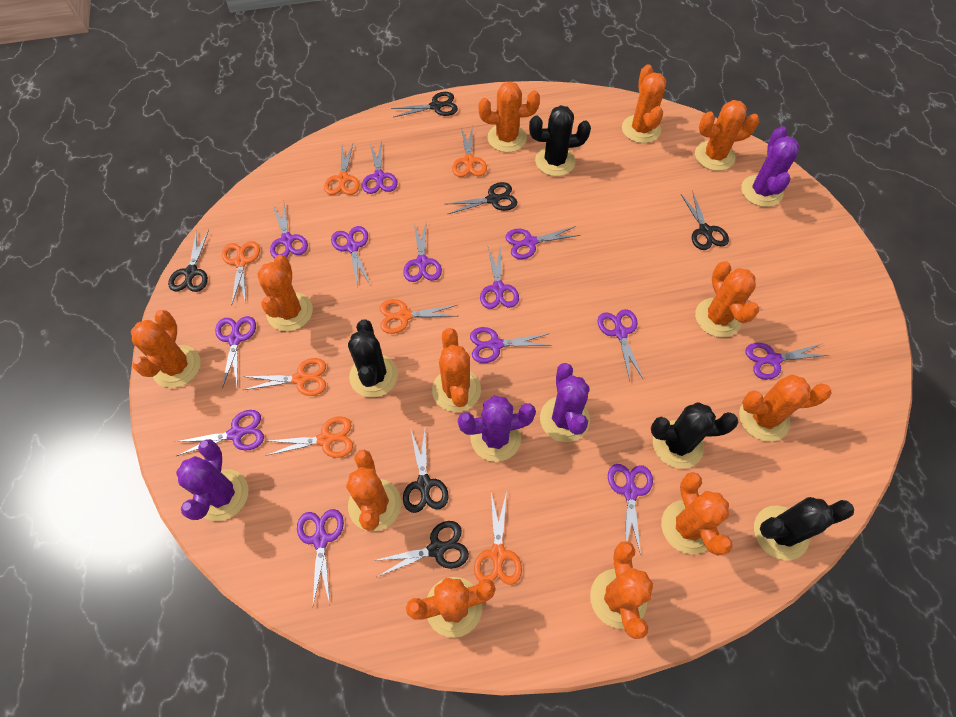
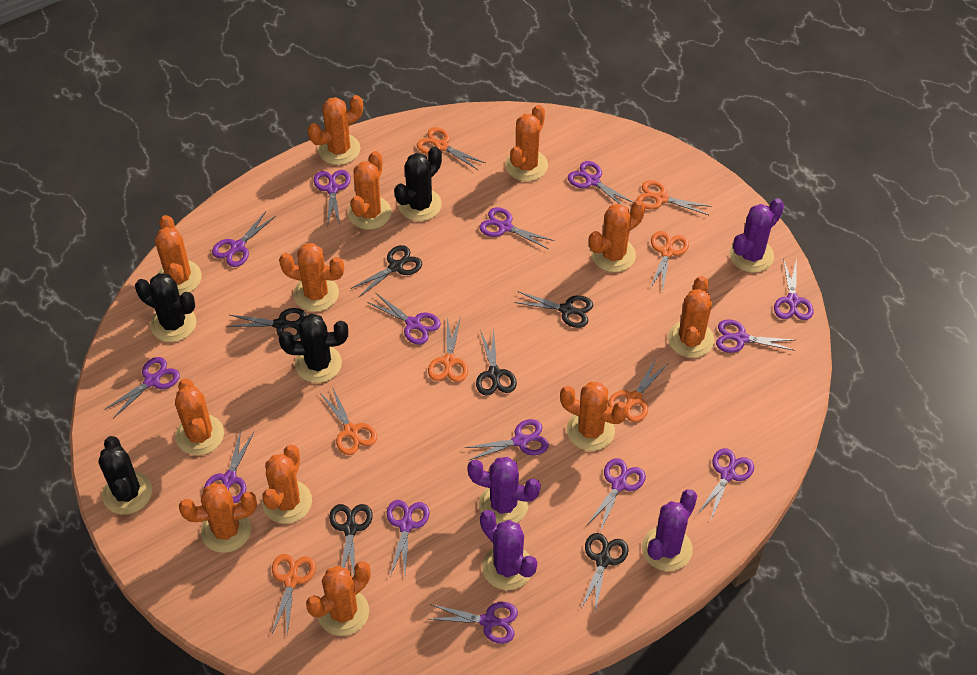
purple scissors: [175,410,264,456] [215,316,256,389] [270,202,308,258] [297,509,344,605] [331,226,371,288] [362,143,398,194] [403,223,442,282] [470,327,551,363] [480,245,519,309] [505,226,580,259] [597,309,644,381] [608,464,653,555] [746,343,829,380] = 13 -> [104,357,180,419] [204,430,254,503] [212,211,276,267] [314,170,351,227] [367,293,441,345] [387,500,430,576] [430,602,518,644] [464,419,549,460] [479,207,554,249] [568,161,634,206] [587,458,646,532] [697,448,754,519] [716,319,796,353] [774,258,814,320] = 14

